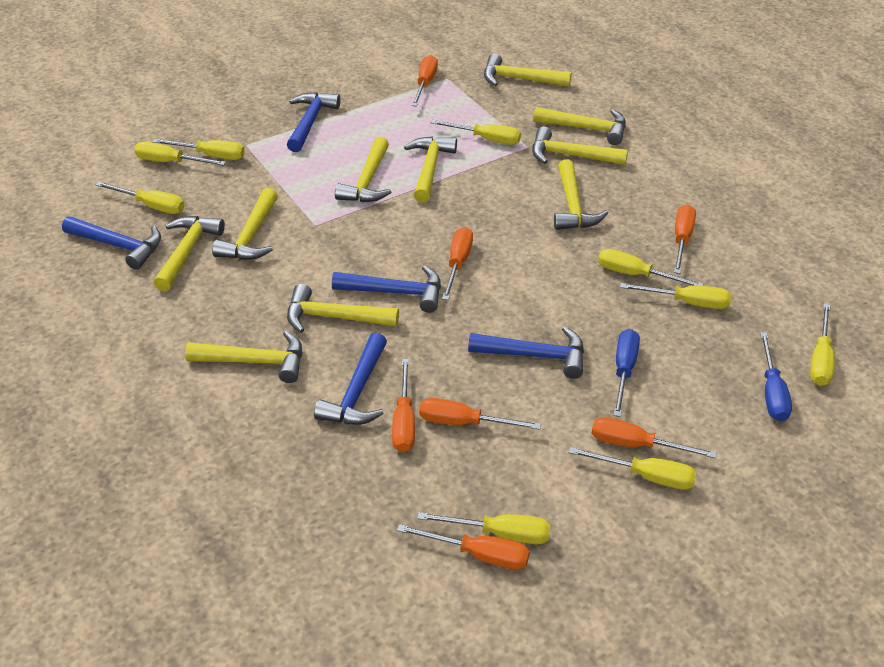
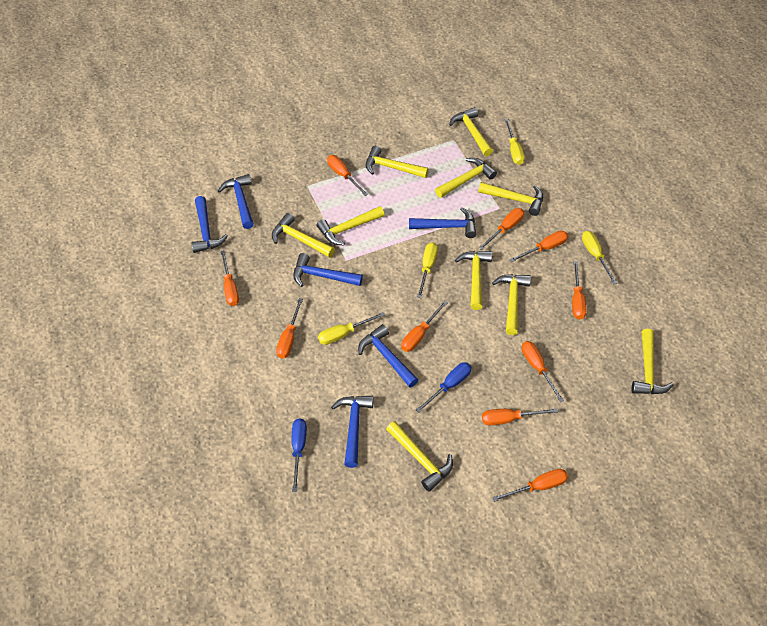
blue hammer: [62,216,161,270] [287,92,341,152] [314,333,387,425] [332,266,441,313] [468,327,584,379] = 5 -> [191,196,228,253] [218,174,254,229] [293,253,363,287] [331,396,373,468] [358,324,418,388] [409,207,476,238] = 6
orange screwdriver: [392,359,415,452] [397,524,530,570] [411,55,438,106] [419,398,541,430] [442,227,473,300] [592,417,717,459] [674,205,696,274] = 7 -> [221,250,239,306] [276,298,303,359] [327,155,368,196] [401,301,448,352] [479,208,524,250] [482,408,558,425] [492,469,568,502] [510,231,568,262] [522,341,564,402] [572,261,587,320] = 10
yellow screwdriver: [96,182,185,214] [134,142,226,166] [153,139,245,160] [417,512,550,544] [430,120,521,145] [569,447,697,490] [598,249,704,286] [620,283,731,309] [810,304,835,386] = 9 -> [318,312,385,345] [417,242,438,298] [505,119,525,165] [582,231,617,284] = 4

